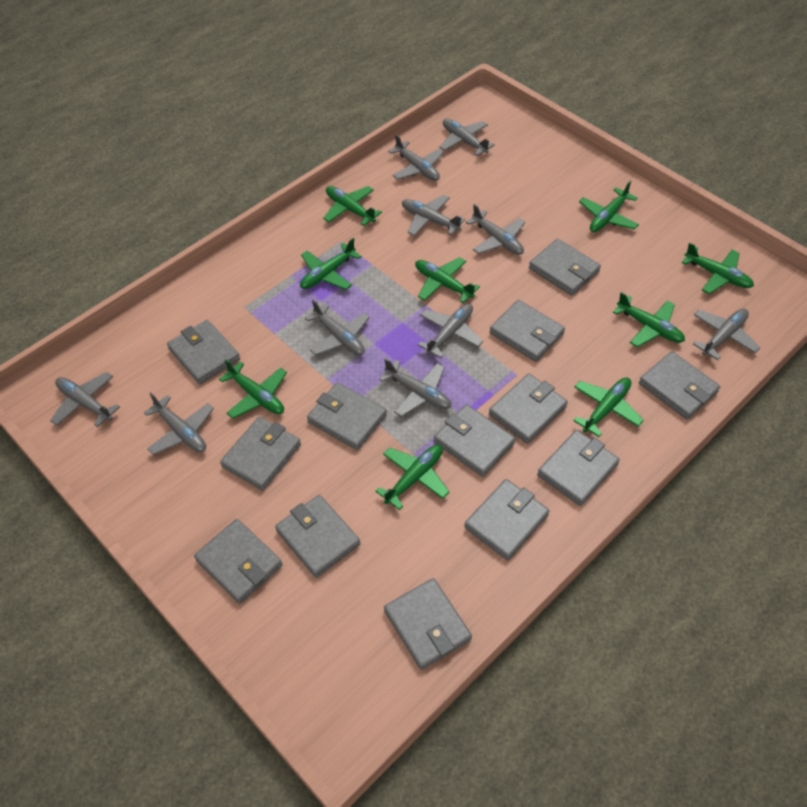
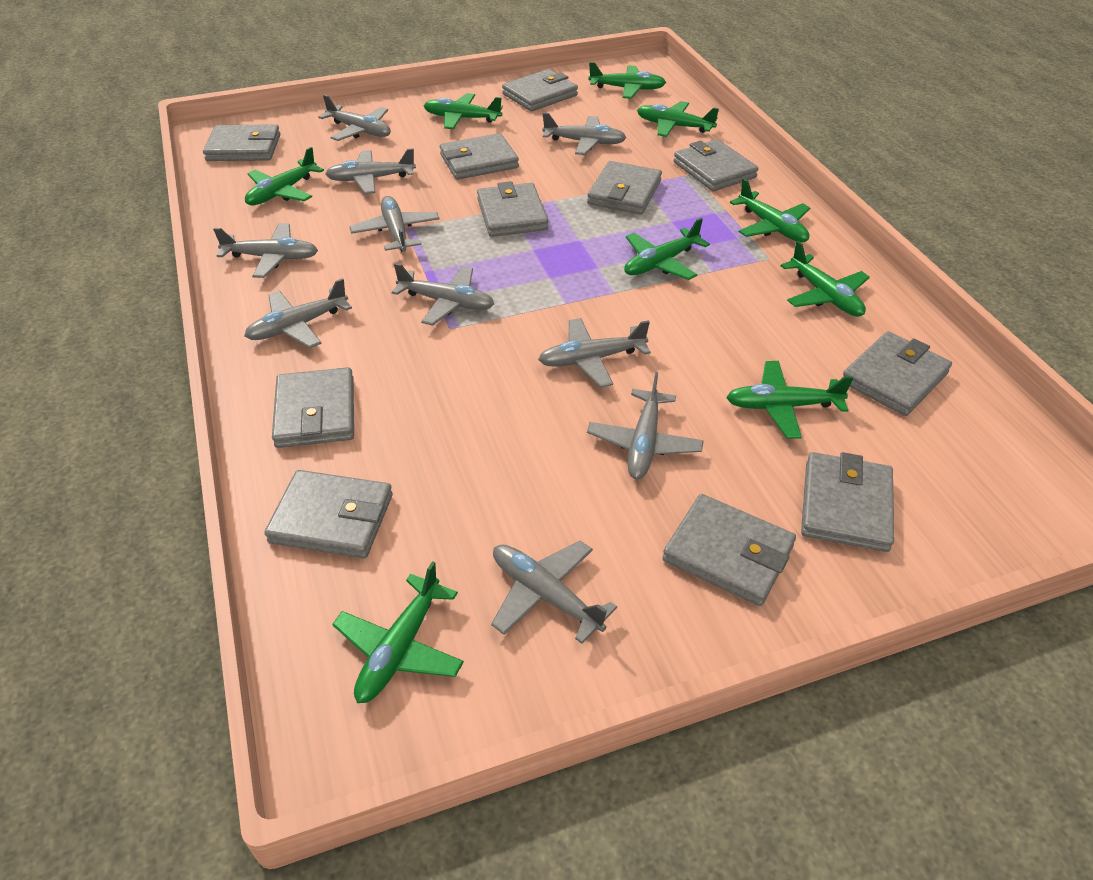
grey wallet: [167,320,240,384] [194,519,283,603] [220,417,301,491] [275,495,360,578] [307,382,387,450] [384,578,472,670] [434,404,516,477] [464,479,549,560] [489,374,568,444] [490,300,565,362] [529,239,601,296] [537,430,620,506] [639,351,720,419] = 13 -> [203,124,280,161] [264,470,393,559] [272,367,354,448] [440,133,519,180] [477,181,548,237] [502,69,578,111] [587,161,662,215] [662,494,796,606] [674,139,758,191] [801,452,894,552] [841,331,952,416] = 11

